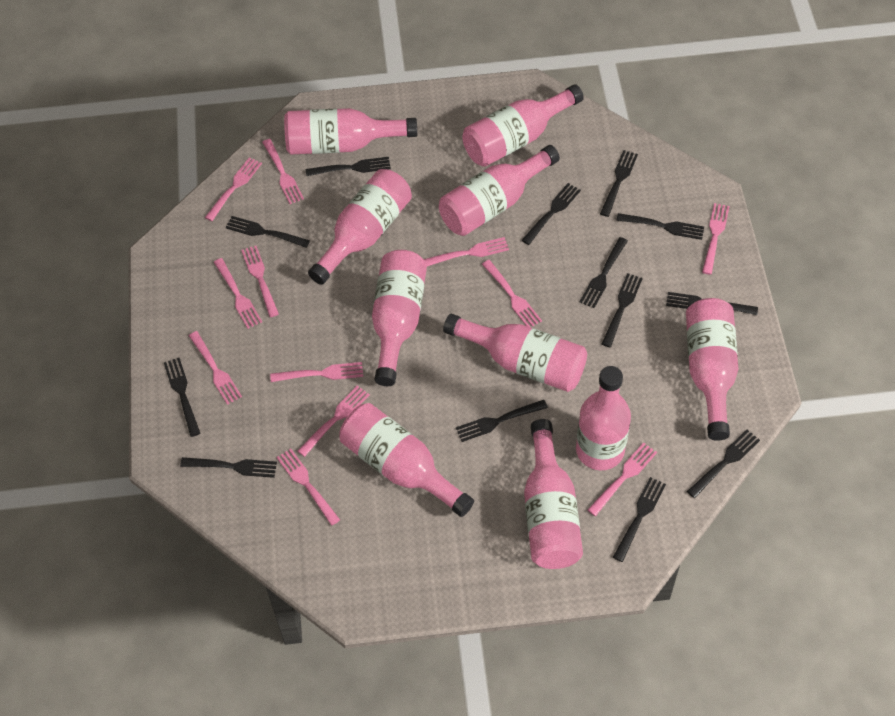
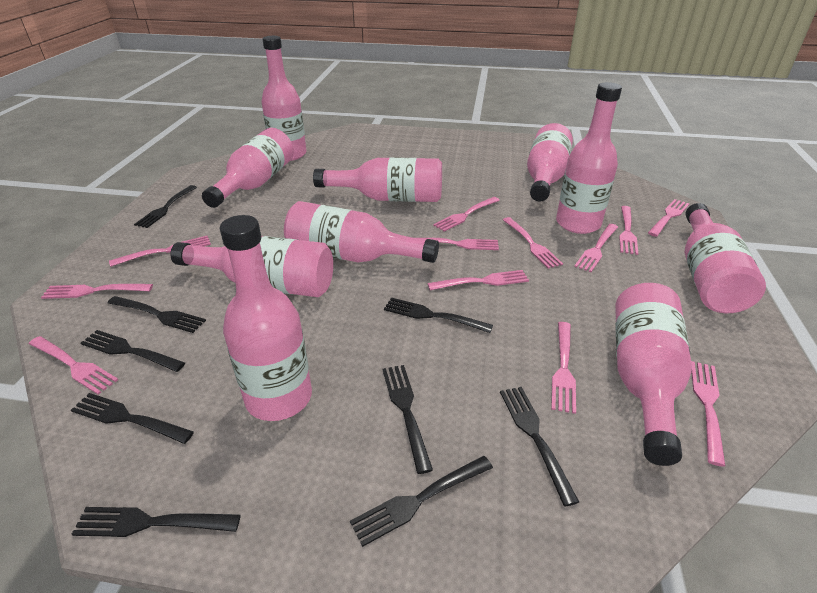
black fork: [164,358,201,437] [180,457,277,478] [226,216,310,248] [306,157,391,176] [456,400,548,442] [522,183,581,245] [580,237,628,308] [600,150,638,217] [602,273,643,347] [613,477,666,562] [616,213,704,240] [666,292,758,315] [687,430,760,498] = 13 -> [71,393,194,444] [71,507,241,537] [81,330,185,372] [108,296,206,333] [134,185,197,228] [350,456,493,547] [383,365,433,474] [384,298,493,333] [500,387,579,506] = 9

